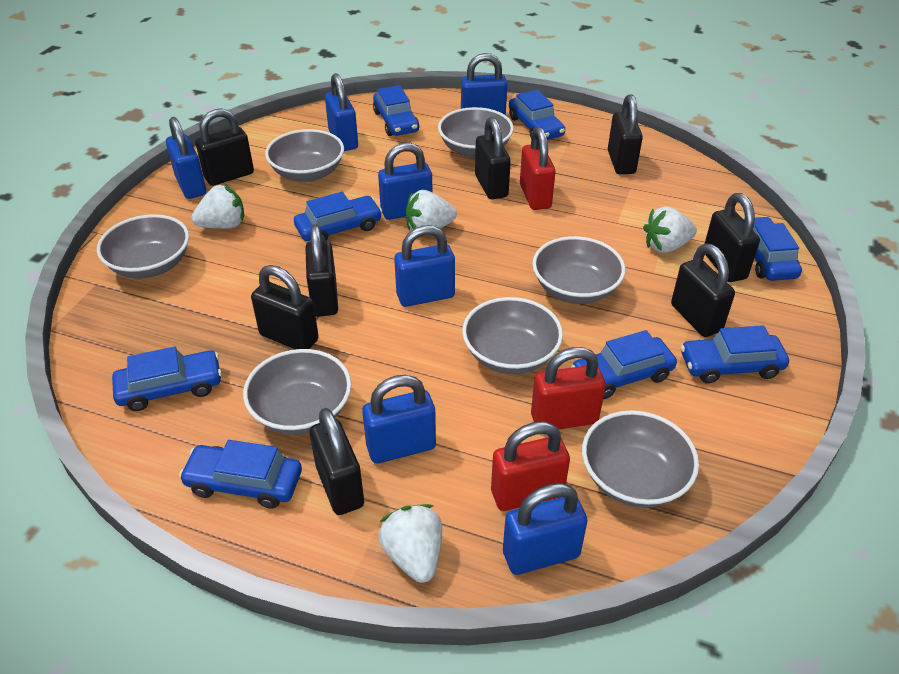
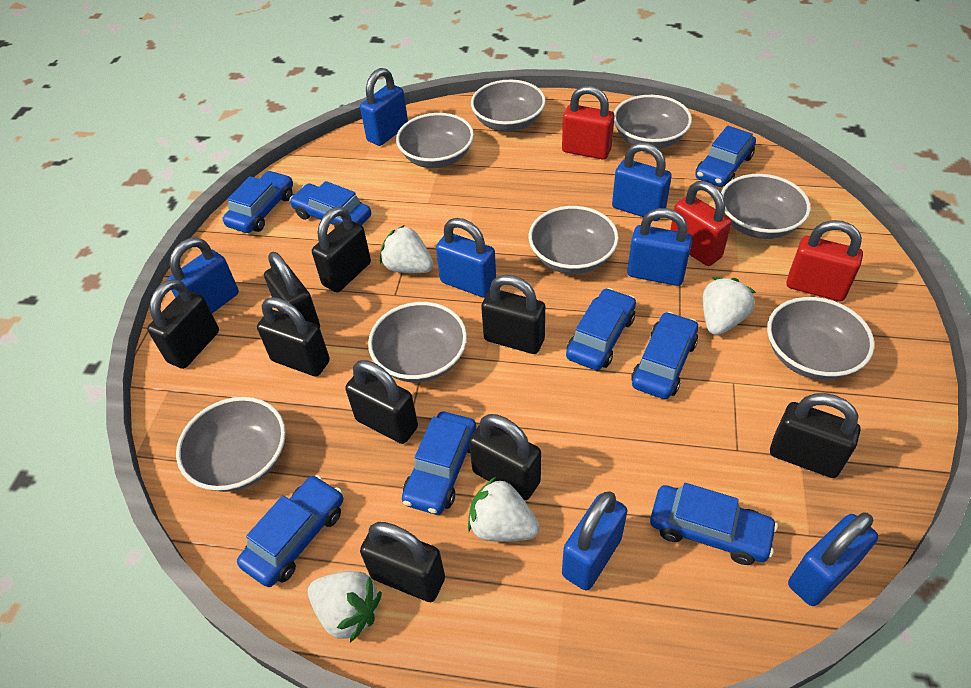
black padlock: [195,108,254,186] [251,265,319,349] [305,224,338,317] [310,408,364,515] [475,117,511,199] [608,94,643,174] [671,244,735,337] [705,193,760,282] = 8 -> [147,279,219,369] [257,297,330,377] [264,252,320,328] [312,207,371,292] [345,360,418,444] [360,522,445,602] [469,414,541,500] [481,275,545,354] [770,393,860,478] = 9
grey bowl: [97,214,189,279] [243,349,351,435] [265,129,344,182] [438,107,514,158] [462,297,563,374] [532,236,625,304] [582,410,699,508] = 7 -> [176,397,286,492] [368,302,467,383] [396,113,474,168] [471,80,546,132] [529,206,619,274] [614,95,692,149] [721,174,811,239] [767,297,875,380] = 8

